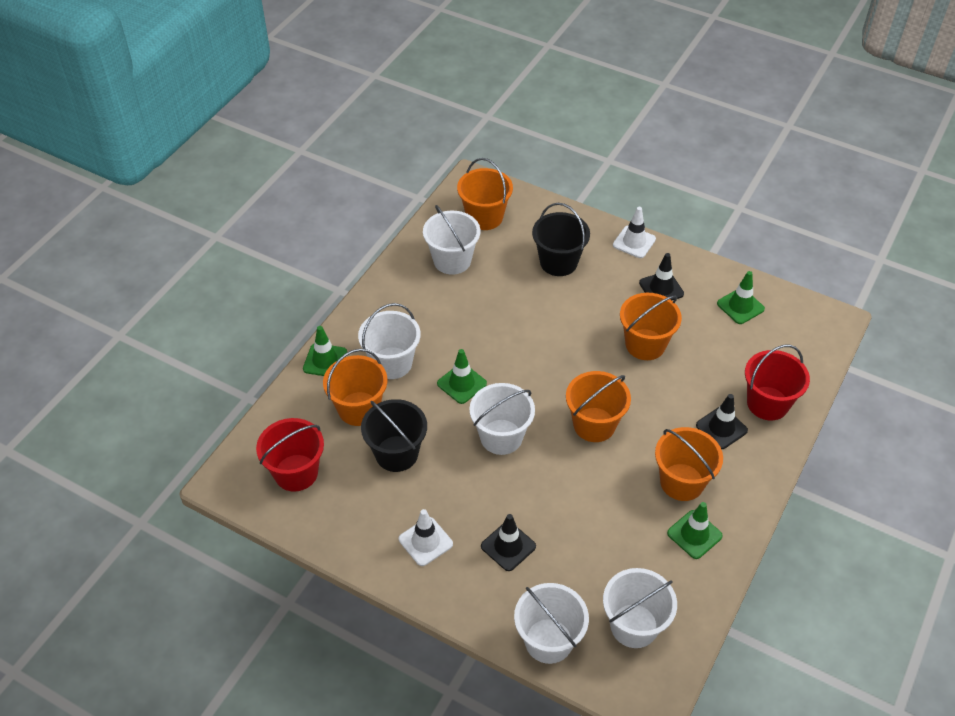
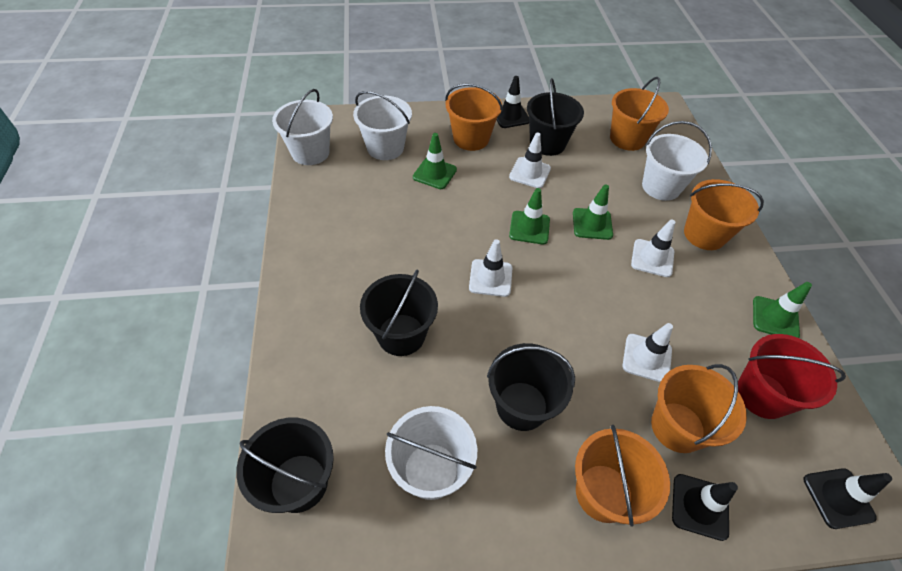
black bucket: [361,399,427,472] [532,203,590,276] = 2 -> [236,418,334,513] [360,270,438,356] [487,343,575,431] [527,78,584,156] = 4
red bucket: [256,418,324,492] [745,345,810,420] = 2 -> [738,334,846,419] = 1
white bucket: [358,303,421,379] [423,205,481,275] [469,383,535,455] [514,583,589,664] [603,568,677,648] = 5 -> [272,89,333,165] [353,91,412,160] [385,406,477,500] [642,121,712,201] = 4
white traffic cone: [399,509,453,566] [613,207,656,258] = 2 -> [469,239,512,297] [509,133,551,188] [622,323,673,382] [631,220,675,277] = 4

